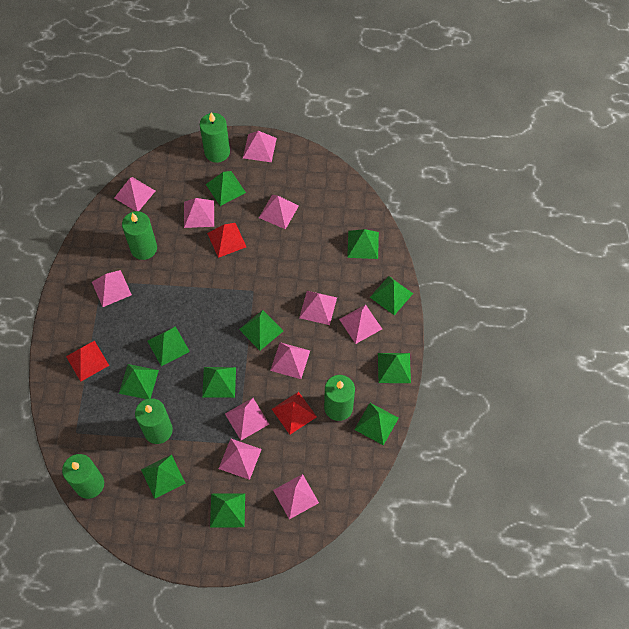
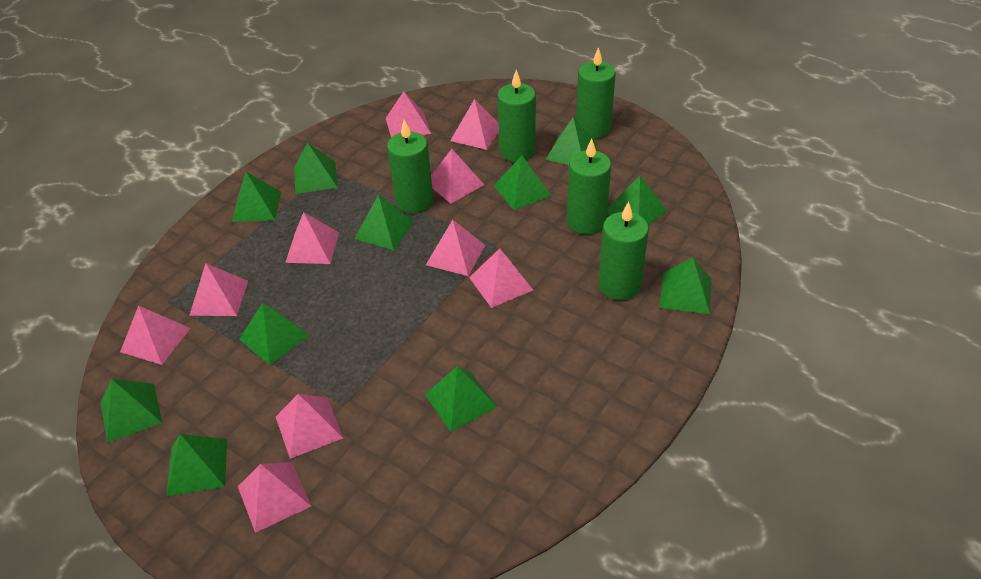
pink pyramid: [92,270,132,307] [114,177,155,211] [184,198,214,228] [219,439,262,480] [225,398,269,440] [243,131,277,162] [259,195,299,229] [270,342,310,379] [273,474,319,519] [299,291,337,325] [339,305,382,344] = 11 -> [120,306,191,365] [189,263,248,316] [238,462,311,533] [276,394,343,459] [285,212,339,264] [386,92,431,137] [426,220,485,276] [431,149,484,203] [450,99,499,150] [469,248,533,308] = 10
red pyramid: [66,341,109,382] [207,223,246,258] [272,391,317,435] = 3 -> none = 0

